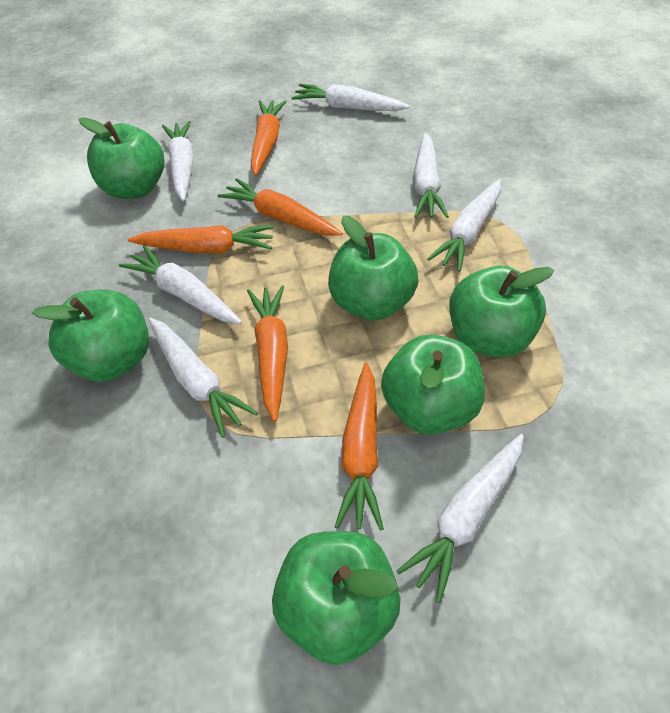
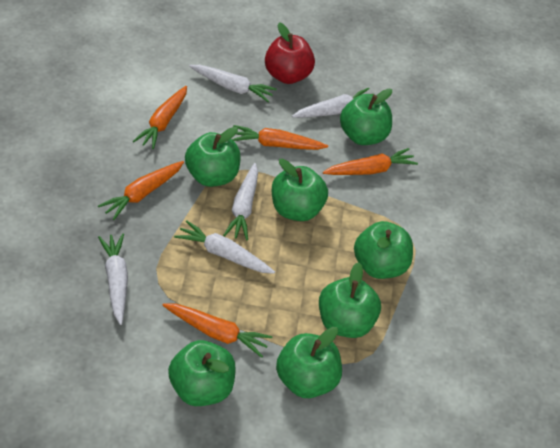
green apple: [32,290,149,382] [79,117,164,199] [272,531,401,665] [328,216,419,321] [381,334,485,435] [449,266,554,357] = 6 -> [168,340,236,406] [185,127,241,187] [272,159,328,221] [276,327,342,398] [319,262,381,338] [340,89,392,145] [354,221,413,279] = 7
red apple: none = 0 -> [265,22,315,84] = 1
white carrot: [119,245,242,324] [149,318,258,438] [162,121,194,201] [291,84,410,111] [397,434,524,603] [414,133,449,218] [427,179,501,272] = 7 -> [98,234,128,325] [174,220,275,274] [189,65,277,102] [223,163,258,241] [292,88,374,118] = 5

